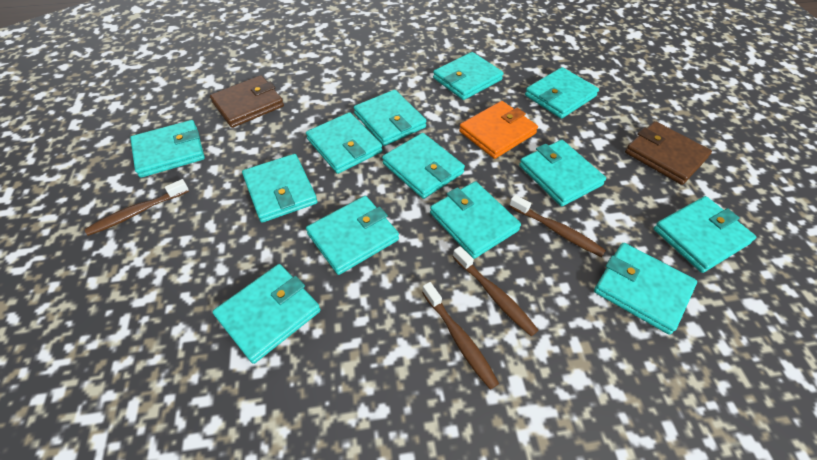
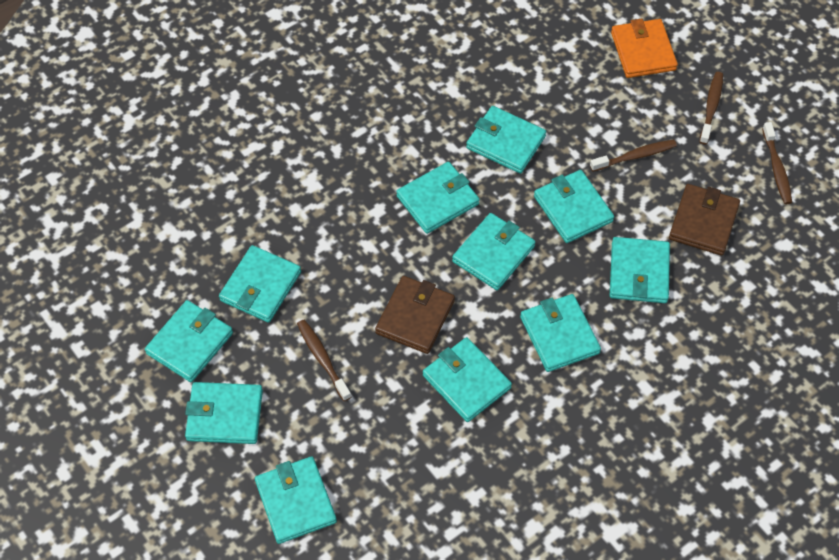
turquoise wallet: [130,120,205,178] [212,264,321,364] [242,154,317,223] [306,112,382,174] [306,196,399,275] [354,90,426,146] [382,133,465,199] [430,181,521,259] [433,52,503,100] [519,140,606,206] [525,67,599,119] [594,243,697,335] [654,196,756,273] = 13 -> [145,300,233,382] [185,382,263,444] [219,245,301,323] [255,456,337,544] [396,162,480,234] [423,337,512,422] [452,213,535,290] [466,106,546,174] [520,294,601,372] [534,170,614,243] [610,237,670,303] = 11

